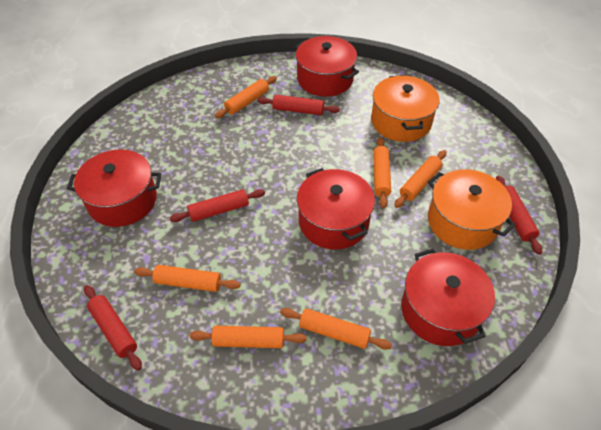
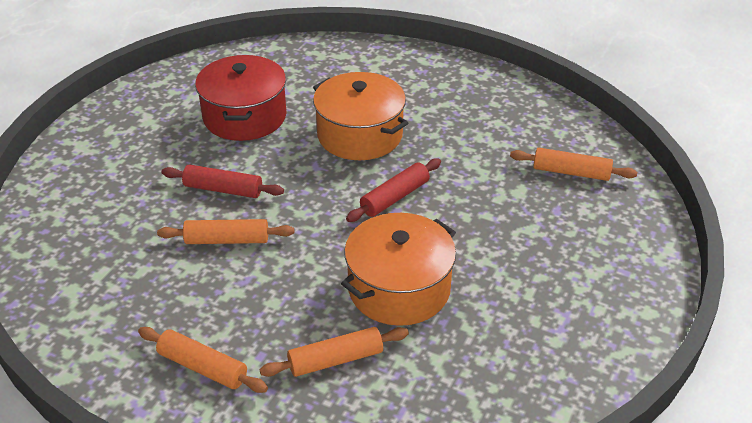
orange rolling pin: [134,265,240,292] [190,326,307,348] [215,76,277,118] [280,308,392,350] [373,137,391,209] [394,150,446,208] = 6 -> [138,327,268,393] [157,219,294,244] [259,327,409,377] [510,148,637,181] = 4
red pot: [67,149,161,227] [295,36,359,97] [297,168,375,250] [401,249,495,346] = 4 -> [195,55,286,141] = 1
red rolling pin: [84,285,142,371] [170,189,265,222] [257,95,340,115] [496,175,542,255] = 4 -> [162,164,284,198] [346,158,441,222] = 2

